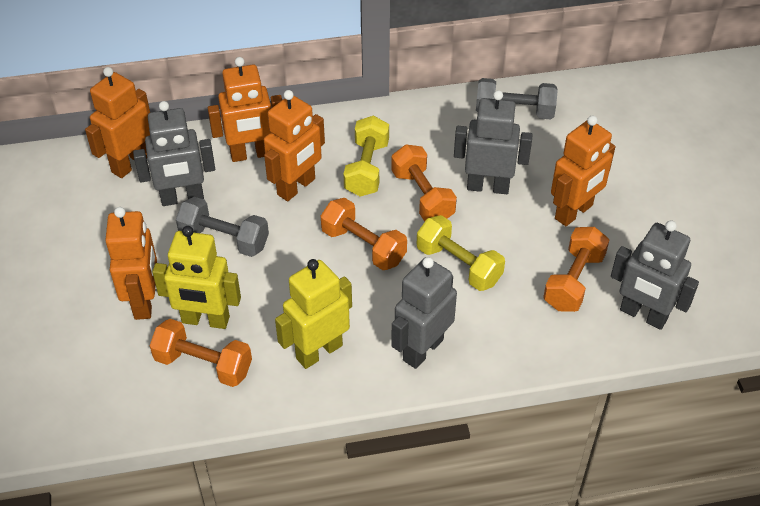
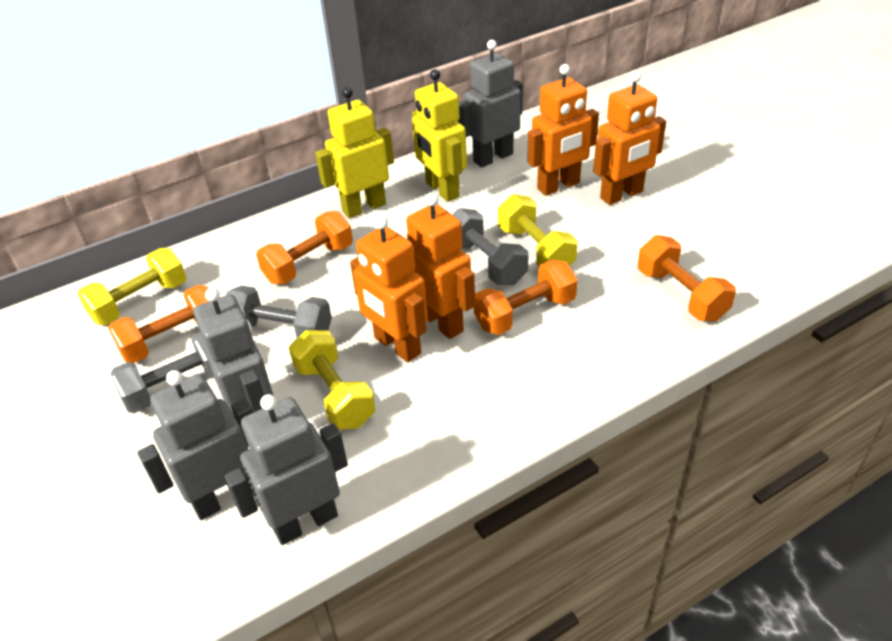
grey dumbbell: [176,197,269,257] [476,78,558,119] = 2 -> [110,332,214,413] [226,286,332,338] [452,208,528,285] = 3
orange robot: [85,67,150,178] [105,207,157,320] [208,57,282,162] [264,90,325,201] [551,116,615,226] = 5 -> [350,216,428,362] [406,193,475,339] [527,64,599,196] [593,71,666,205] = 4
yellow dumbbell: [343,116,389,197] [417,215,505,291] = 2 -> [78,248,187,325] [289,330,376,430] [498,194,578,266] = 3

